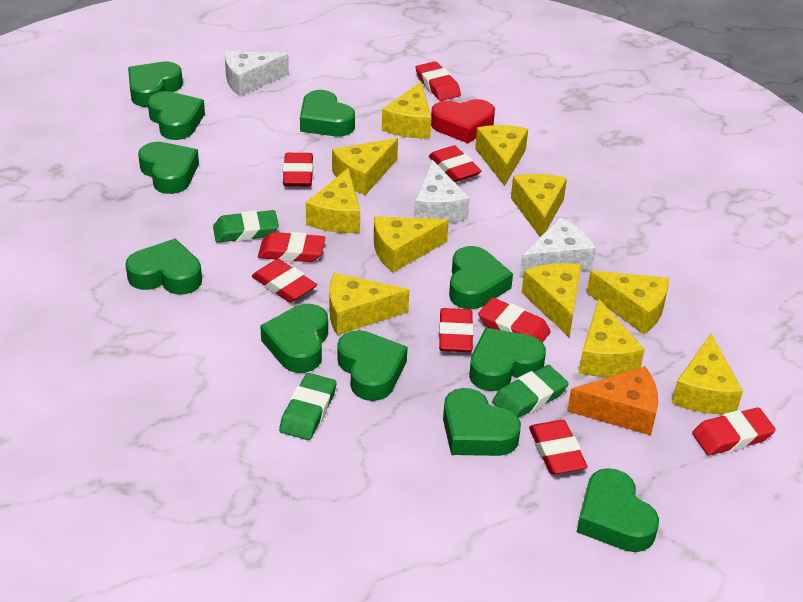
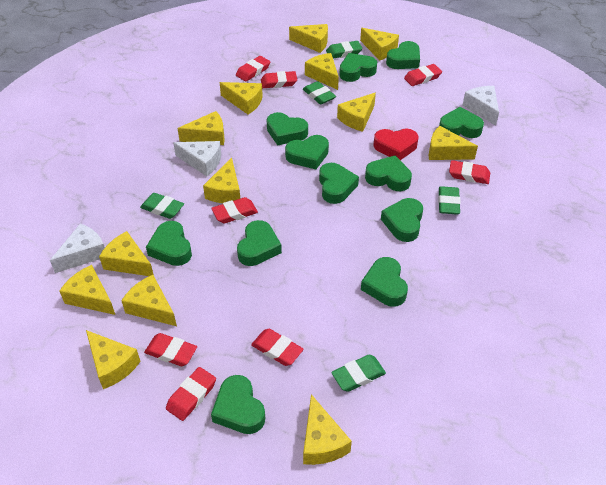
green eraser: [213,210,279,243] [279,373,337,440] [492,365,569,418] = 3 -> [140,193,184,219] [303,81,336,105] [326,41,362,58] [331,355,386,392] [438,186,461,215] = 5
green heart: [125,239,202,294] [128,62,183,107] [138,142,199,194] [147,91,205,140] [260,304,328,373] [300,90,355,137] [337,330,408,401] [443,388,521,456] [449,246,513,309] [469,328,546,391] [577,468,659,552] = 11 -> [146,221,192,266] [211,375,265,434] [237,220,282,266] [267,112,308,146] [285,135,329,169] [319,163,359,204] [339,53,377,82] [361,257,408,307] [365,156,412,191] [381,198,423,242] [386,41,420,69] [439,107,484,138] = 12
orange cheese: [567,366,658,436] = 1 -> none = 0
red eraser: [252,259,317,302] [258,232,325,262] [283,153,313,187] [416,61,461,101] [429,145,481,182] [439,308,474,352] [478,297,551,342] [529,420,588,475] [692,408,776,455] = 9 -> [144,333,197,366] [166,367,216,421] [211,197,258,224] [236,56,270,81] [251,329,304,366] [261,71,297,88] [404,64,442,86] [449,160,490,184] = 8
yellow cheese: [306,168,360,233] [329,273,409,335] [332,138,398,195] [374,216,449,272] [382,82,431,138] [475,125,528,186] [511,174,567,237] [522,263,581,338] [579,299,645,377] [587,271,669,334] [672,334,743,414] = 11 -> [60,265,115,315] [86,330,141,389] [99,231,154,276] [121,275,177,326] [177,111,225,145] [203,157,240,203] [219,82,263,114] [289,24,328,53] [303,394,352,465] [305,53,339,90] [337,93,376,132] [360,28,399,60] [429,126,478,160] = 13

